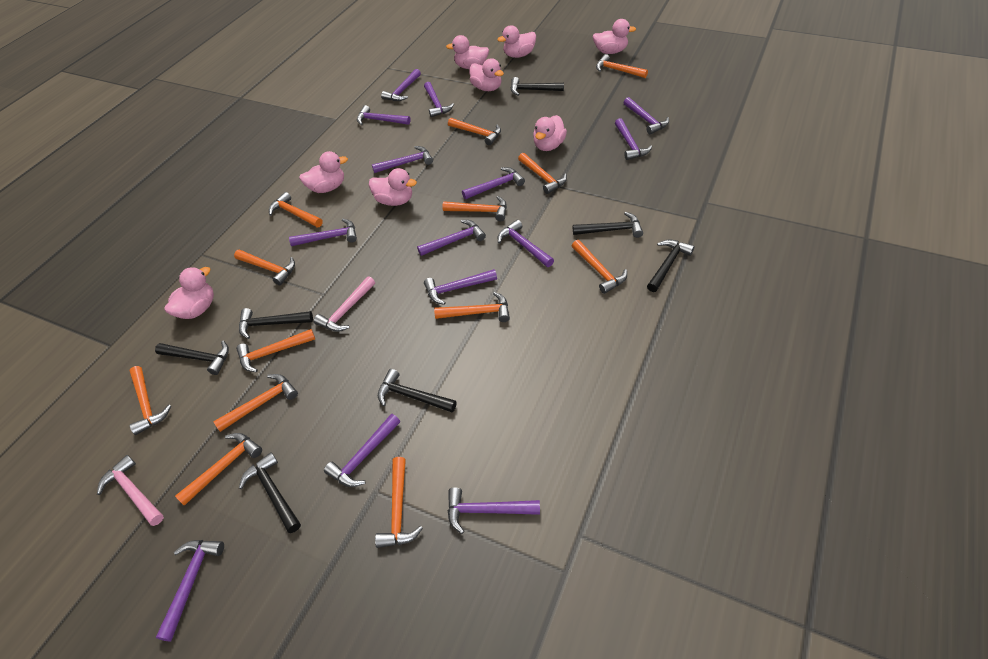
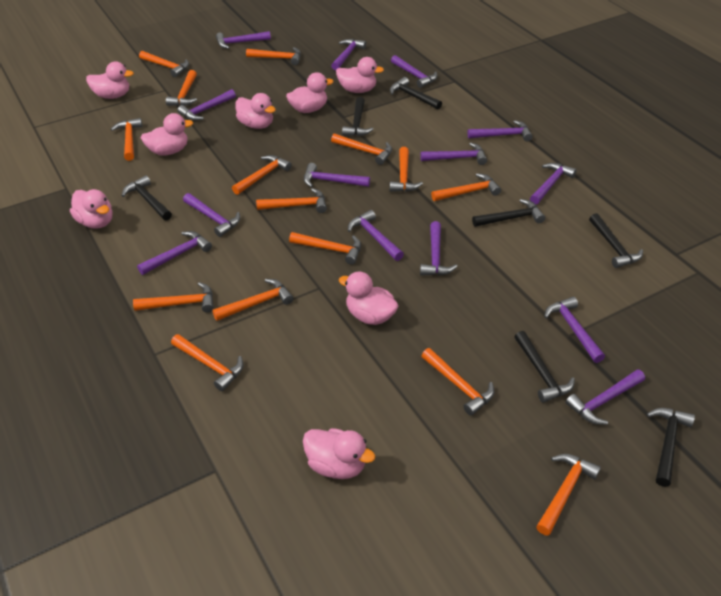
orange hammer: [129,366,171,435] [175,433,262,506] [213,374,298,432] [234,250,295,285] [236,329,315,372] [269,192,323,227] [375,457,423,548] [434,292,510,322] [442,196,507,221] [448,118,501,145] [518,153,567,194] [572,240,627,294] [596,54,648,78] = 13 -> [111,118,142,161] [133,282,214,313] [139,51,189,77] [166,70,197,106] [171,334,244,391] [212,279,294,321] [232,155,292,195] [246,47,301,65] [256,188,327,213] [289,232,361,265] [331,134,392,165] [390,147,423,192] [422,348,494,416] [431,173,501,201] [536,454,601,536] = 15
pink hammer: [97,455,164,526] [314,276,375,332] = 2 -> none = 0

